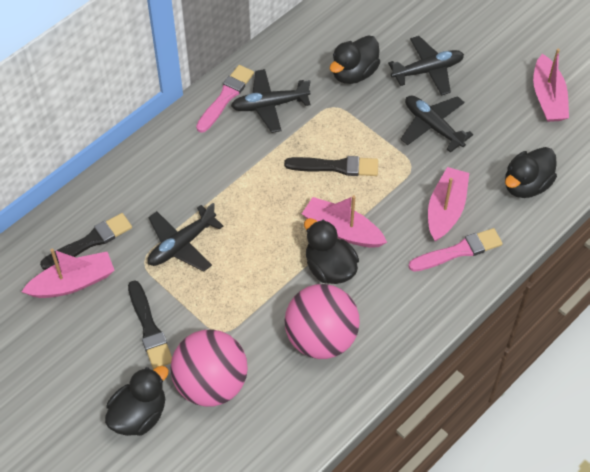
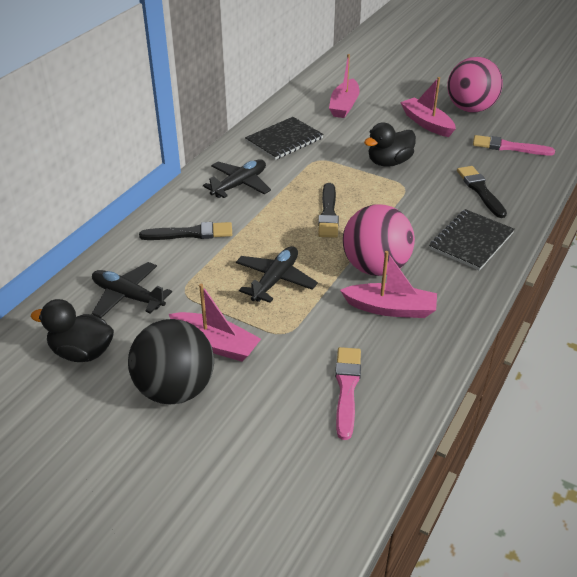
black ball: none = 0 -> [128,319,214,404] = 1
black duck: [105,366,169,436] [304,218,359,284] [330,35,380,84] [505,147,557,198] = 4 -> [31,299,114,362] [364,123,416,167] = 2
black notebook: none = 0 -> [245,117,324,160] [429,209,515,271] = 2
black plane: [148,203,223,272] [231,69,311,133] [388,36,464,96] [401,95,473,153] = 4 -> [92,262,172,318] [203,159,271,198] [236,246,318,303] = 3

